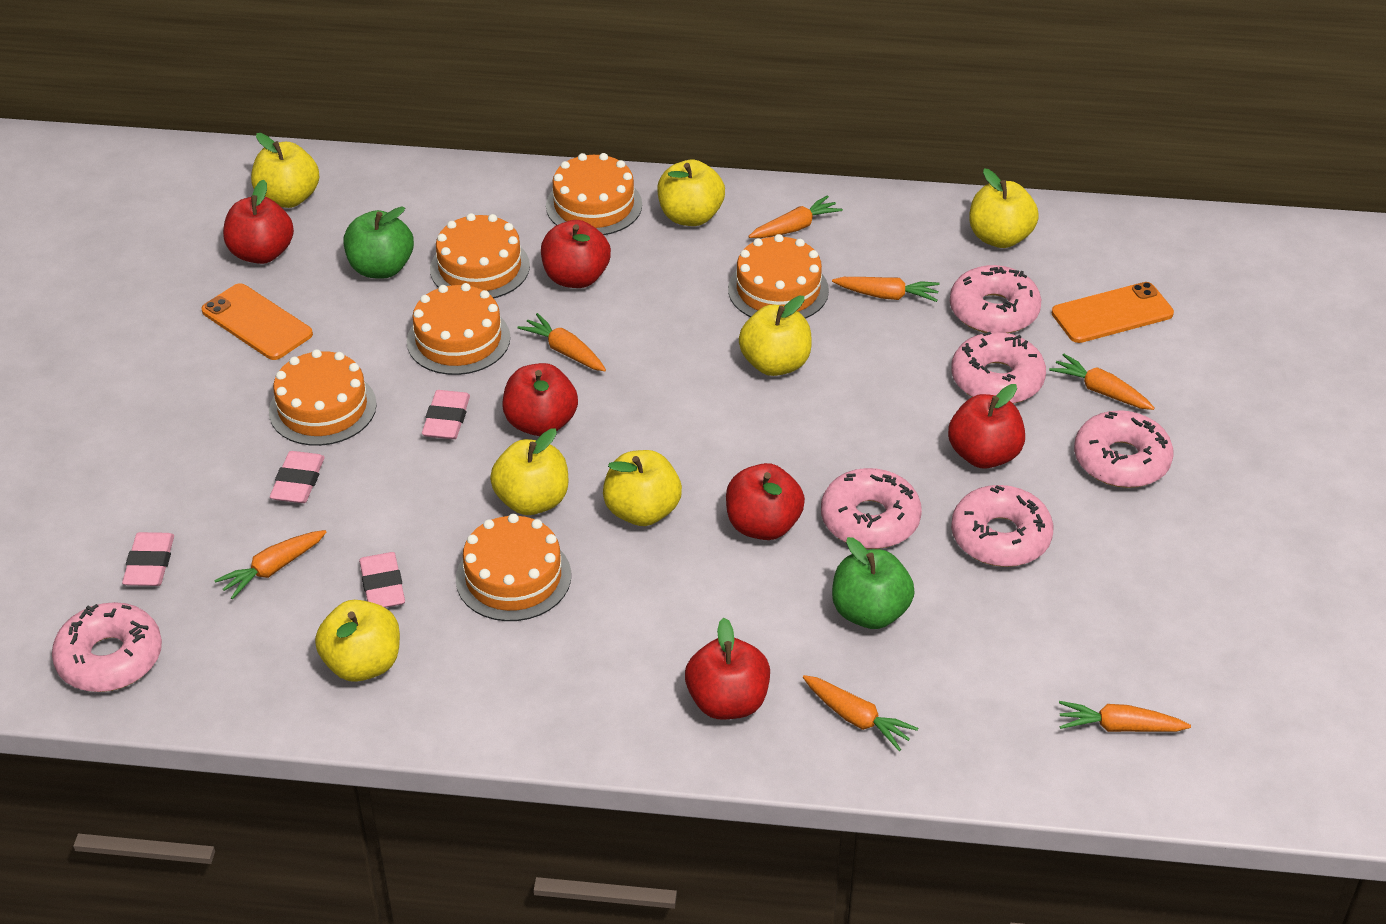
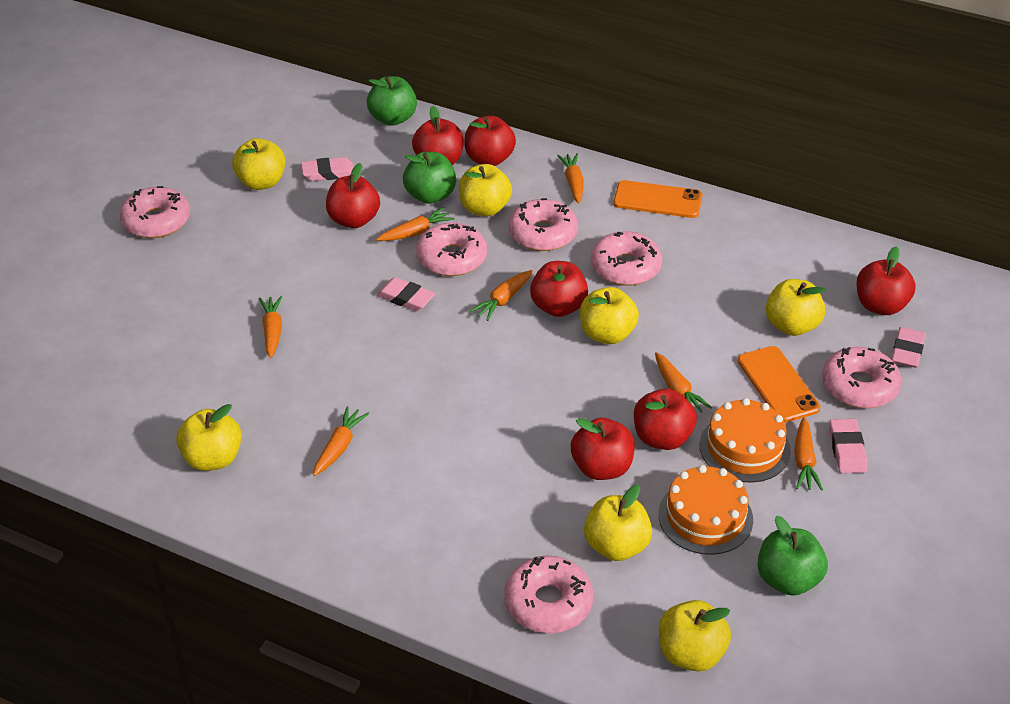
green apple: [344,206,414,279] [832,537,915,629] = 2 -> [367,76,417,126] [403,152,456,204] [757,516,828,596] = 3
orange cake: [269,349,377,446] [407,283,510,375] [430,213,530,298] [456,514,571,621] [546,153,642,235] [728,234,829,319] = 6 -> [658,465,753,555] [699,398,791,482] = 2
red apple: [223,180,294,264] [503,363,578,436] [541,220,611,288] [685,618,770,720] [726,463,805,540] [948,384,1025,469] = 6 -> [326,163,380,228] [412,106,464,165] [464,116,516,166] [530,261,588,317] [571,418,635,480] [634,389,697,450] [856,246,916,315] = 7

